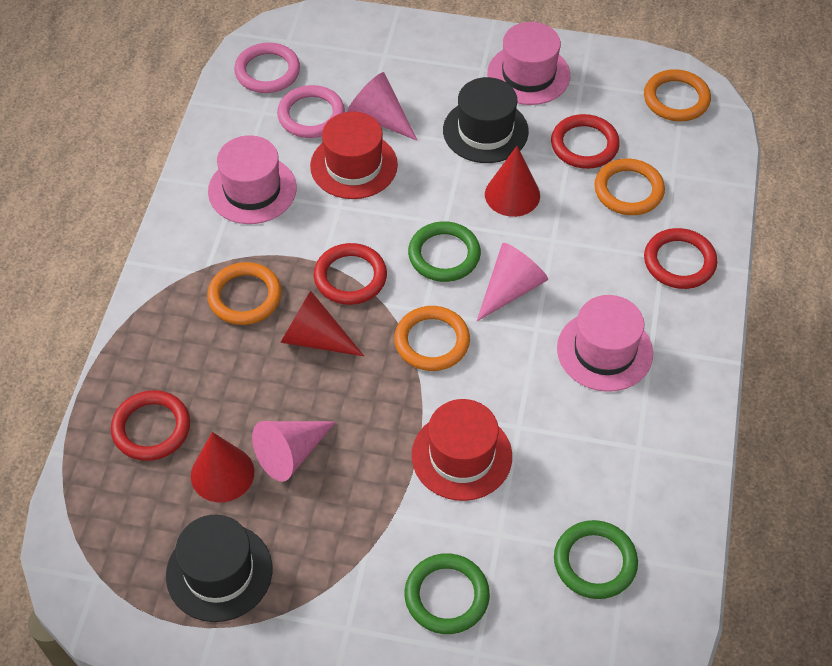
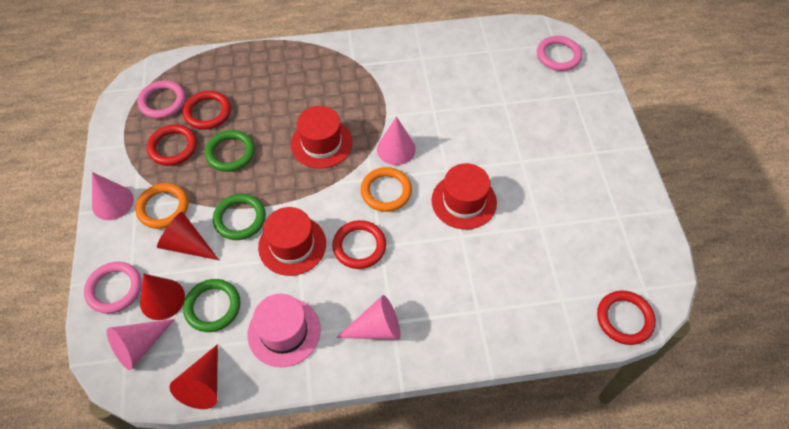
black hat: [166,515,272,622] [443,77,529,163] = 2 -> none = 0
orange ring: [207,262,282,325] [394,306,470,371] [594,158,665,215] [644,69,711,121] = 4 -> [135,183,188,229] [361,167,412,212] = 2
pink cone: [252,421,336,482] [347,72,418,141] [477,243,548,321] = 3 -> [92,172,134,220] [107,319,175,370] [336,295,401,340] [377,116,416,165] = 4
pink hat: [208,135,297,224] [487,22,570,105] [557,295,653,392] = 3 -> [247,294,321,367] = 1
pink ring: [234,42,300,93] [277,85,345,138] = 2 -> [84,262,142,314] [137,80,185,119] [537,36,582,71] = 3
red hat: [310,111,398,199] [411,399,512,501] = 2 -> [258,207,326,276] [291,106,353,169] [431,163,497,230] = 3

